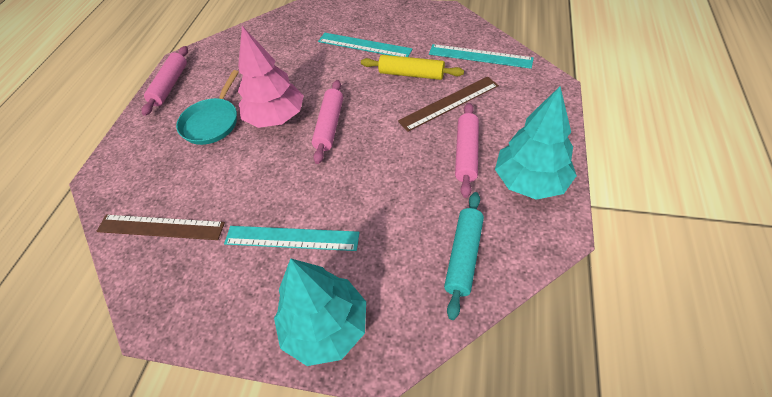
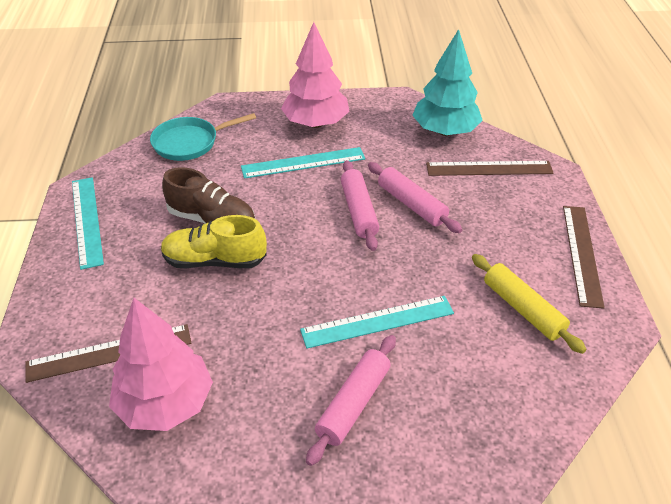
brown ruler: [96,215,225,240] [398,76,499,132] = 2 -> [25,324,191,383] [426,161,554,176] [563,206,605,309] = 3
brown shoe: none = 0 -> [162,167,255,224] = 1
pink tree: [238,26,304,128] = 1 -> [109,298,213,431] [281,22,350,128] = 2
turquoise rolling pin: [444,192,484,320] = 1 -> none = 0
turquoise tree: [274,258,366,366] [495,86,577,200] = 2 -> [412,29,483,136] = 1
yellow shoe: none = 0 -> [161,215,267,268] = 1

